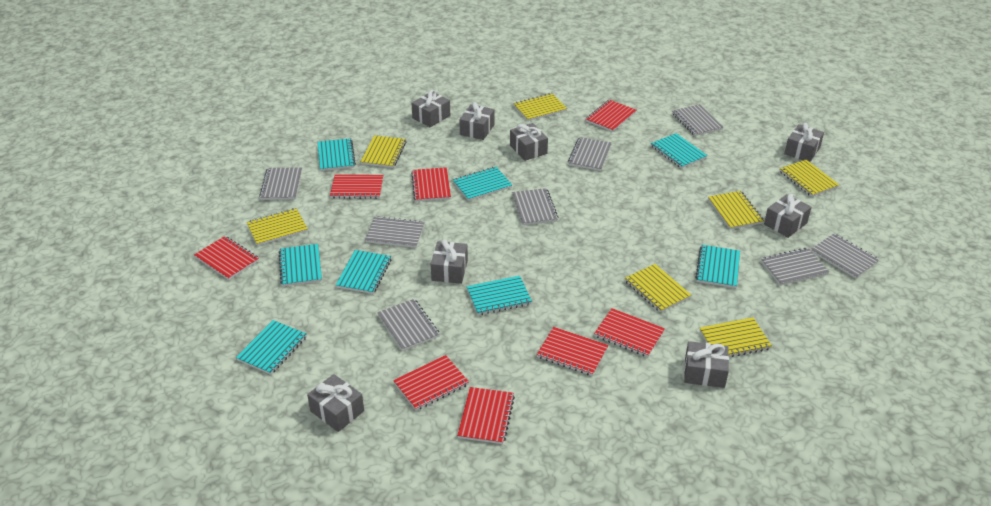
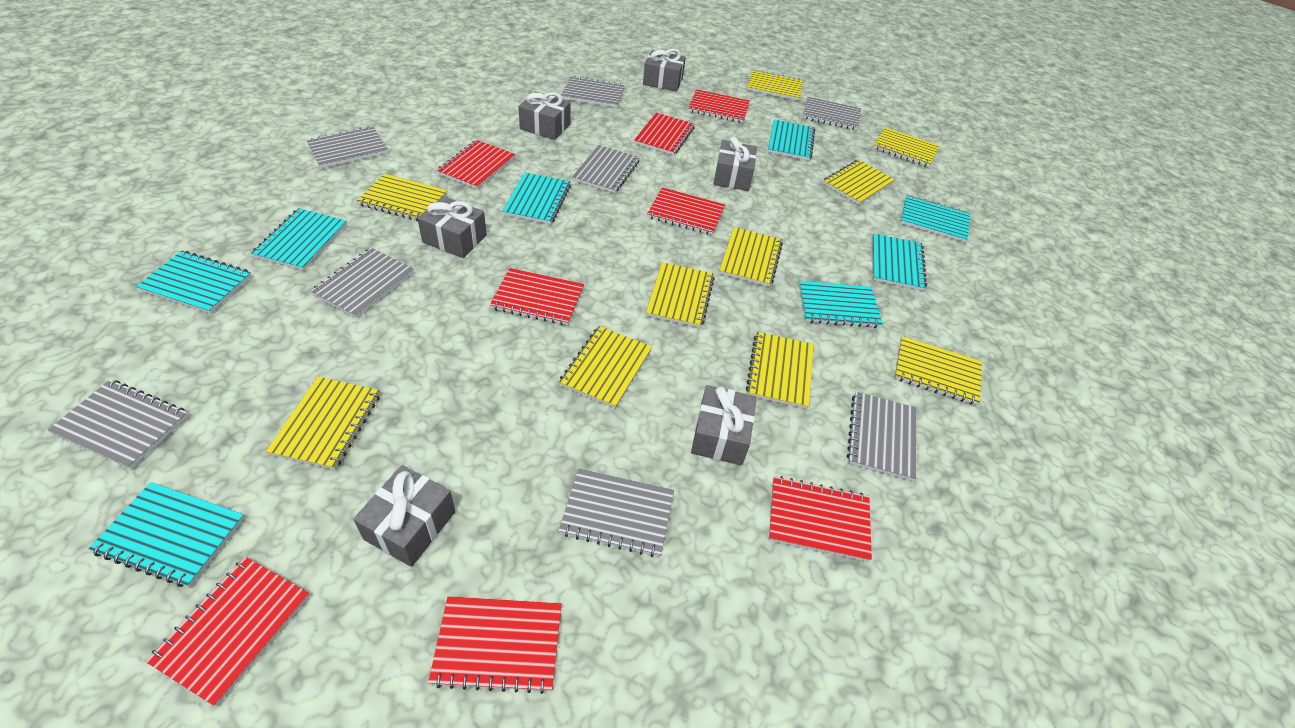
grey gift: [307,374,364,432] [411,90,450,127] [431,239,468,284] [459,102,494,140] [510,123,548,161] [684,341,729,388] [764,194,811,238] [784,123,824,162] = 8 -> [353,465,456,567] [417,196,487,258] [518,91,571,140] [643,49,686,92] [691,385,757,465] [714,137,757,191] = 6
yellow notebook: [247,208,308,246] [361,135,406,168] [513,93,567,121] [625,264,691,313] [700,317,772,357] [708,191,764,229] [779,160,839,197] = 7 -> [266,377,380,470] [357,174,447,221] [559,326,652,409] [646,262,715,328] [719,227,783,287] [746,332,814,409] [747,69,804,101] [823,159,895,205] [873,127,940,167] [894,336,982,406] = 10

